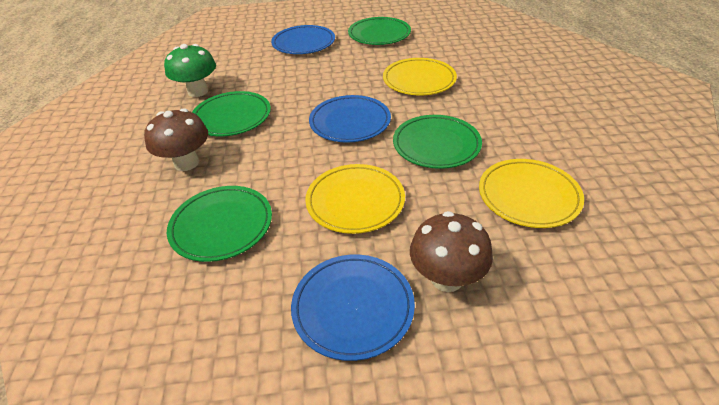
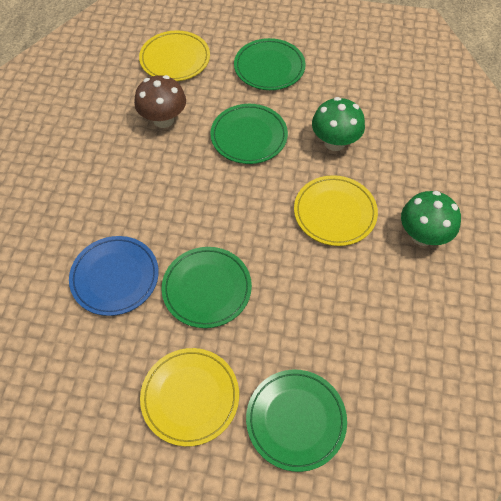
blue plate: [271,25,335,54] [291,255,415,361] [309,95,391,143] = 3 -> [69,236,159,316] = 1
brown mushroom: [144,108,208,171] [410,211,493,292] = 2 -> [134,75,186,128] = 1
green mushroom: [164,44,216,97] = 1 -> [312,97,365,151] [401,191,461,246] = 2

